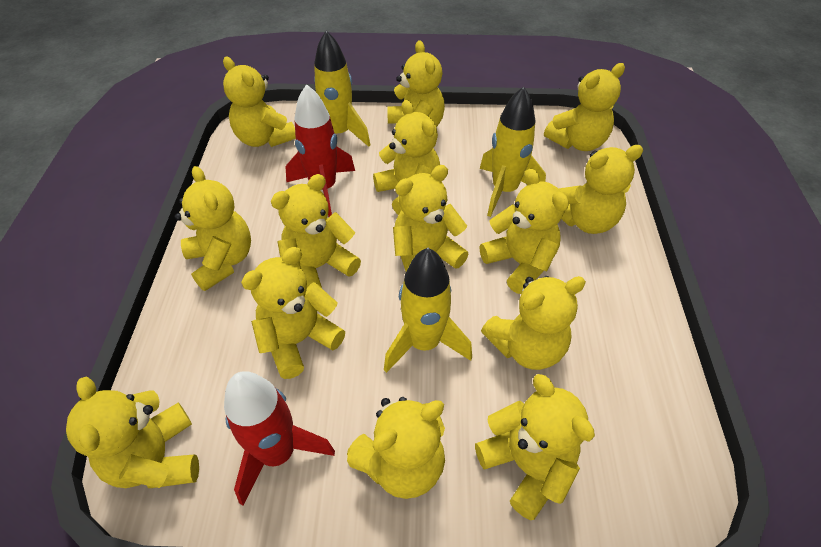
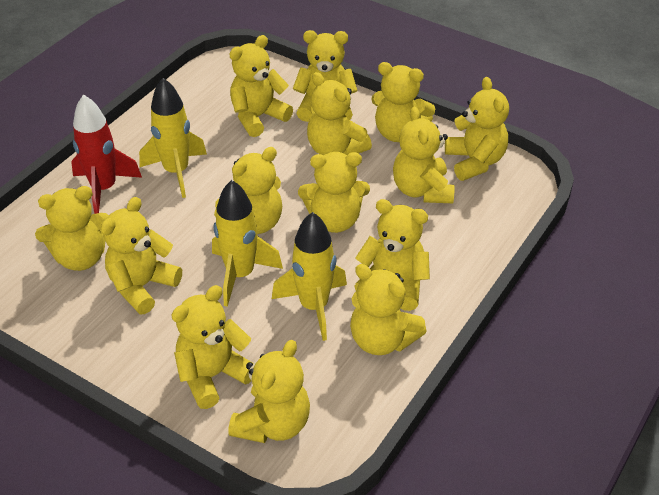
red rocket: [224,371,335,506] [285,84,355,217] = 2 -> [71,94,142,214] = 1

